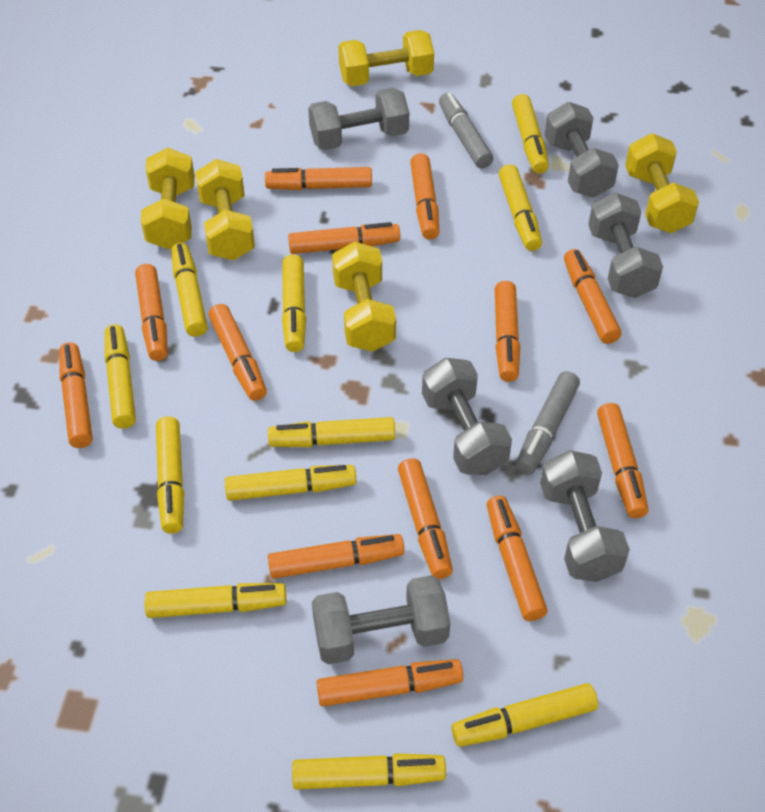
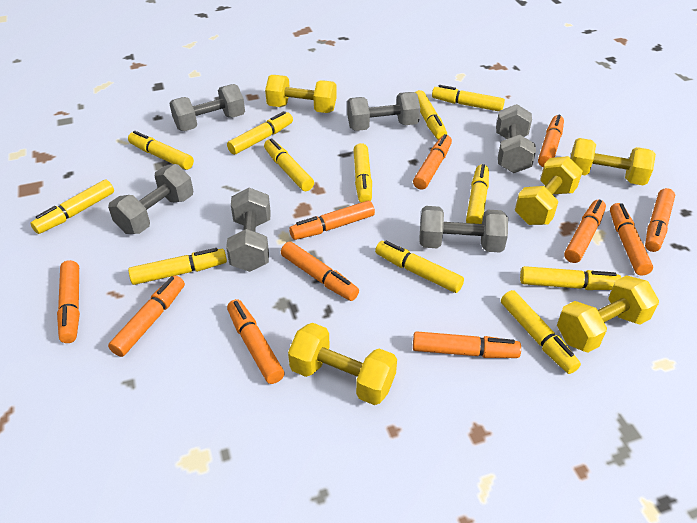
grey marker: [439,93,493,169] [516,371,580,475] = 2 -> none = 0
orange marker: [59,342,93,448] [135,264,168,361] [208,304,267,401] [265,167,372,190] [268,534,405,579] [288,222,400,254] [317,659,463,707] [398,458,453,579] [410,153,439,240] [486,496,548,621] [495,281,520,382] [564,249,621,344] [597,403,648,518] = 13 -> [57,260,80,343] [108,275,185,357] [227,299,285,384] [281,242,359,301] [289,201,375,240] [413,134,452,190] [413,331,521,358] [538,115,564,167] [564,200,606,263] [610,203,653,276] [645,188,675,252] = 11
yellow marker: [105,324,136,429] [144,583,286,618] [156,416,184,533] [171,243,208,337] [225,465,356,501] [268,417,395,447] [282,254,306,352] [292,753,446,790] [452,683,598,747] [499,164,542,251] [512,94,549,174] = 11 -> [30,179,114,234] [128,131,194,170] [128,248,227,285] [227,111,293,155] [264,138,314,191] [353,143,372,203] [375,241,464,293] [415,90,447,140] [432,85,505,111] [466,164,489,224] [501,290,581,374] [520,266,621,290] = 12

